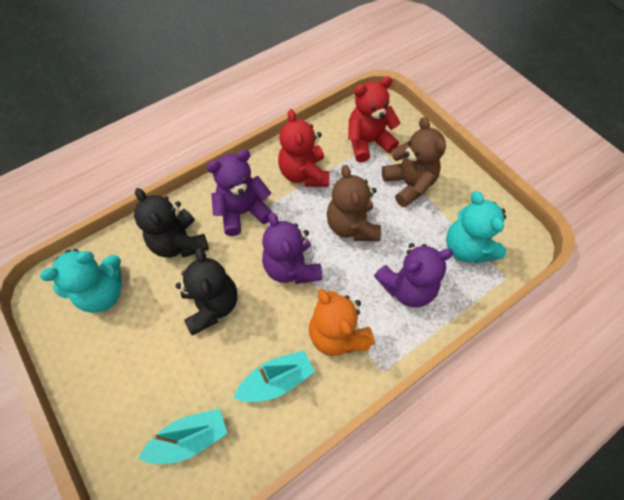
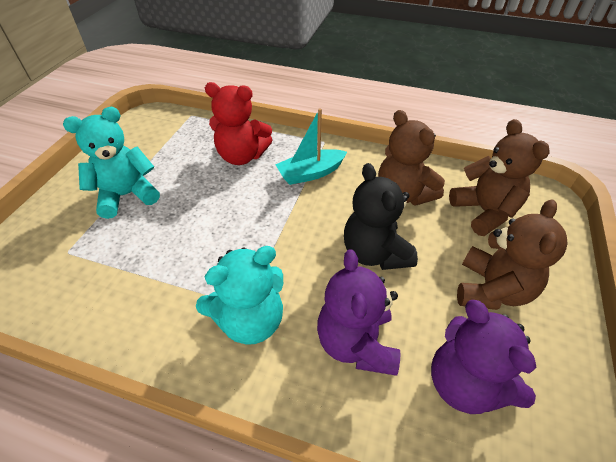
black teddy bear: [134,188,209,258] [176,247,237,335] = 2 -> [344,163,418,270] = 1
brown teddy bear: [327,165,381,241] [382,117,446,208] = 2 -> [378,110,445,206] [449,119,550,236] [457,199,568,310] = 3
orange teddy bear: [309,289,375,356] = 1 -> none = 0
purple teddy bear: [206,150,272,236] [262,212,323,284] [374,243,453,307] = 3 -> [317,249,401,376] [431,300,537,414] = 2
red teddy bear: [278,109,330,187] [348,76,400,162] = 2 -> [205,82,272,165] = 1
turquoise boat: [138,408,228,464] [233,350,315,402] = 2 -> [275,108,347,185] = 1

